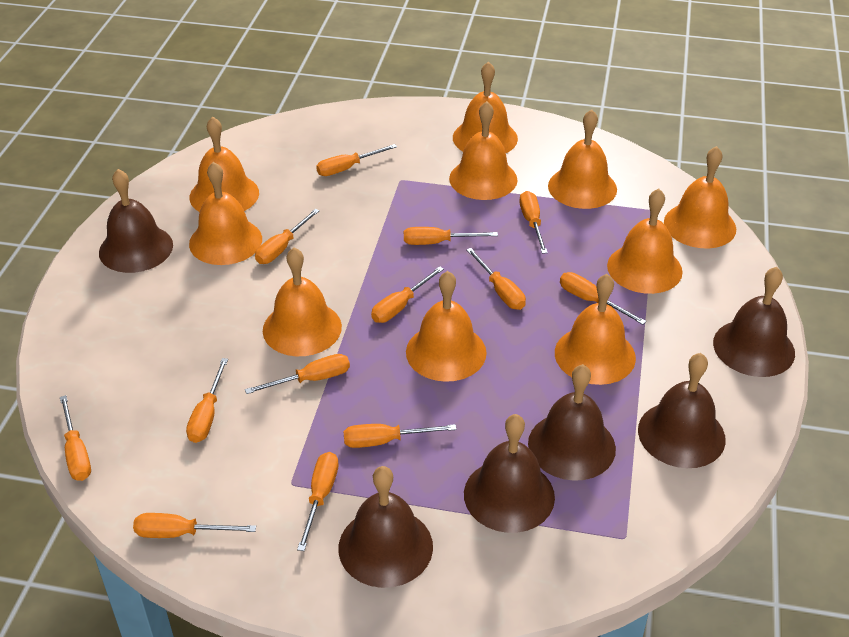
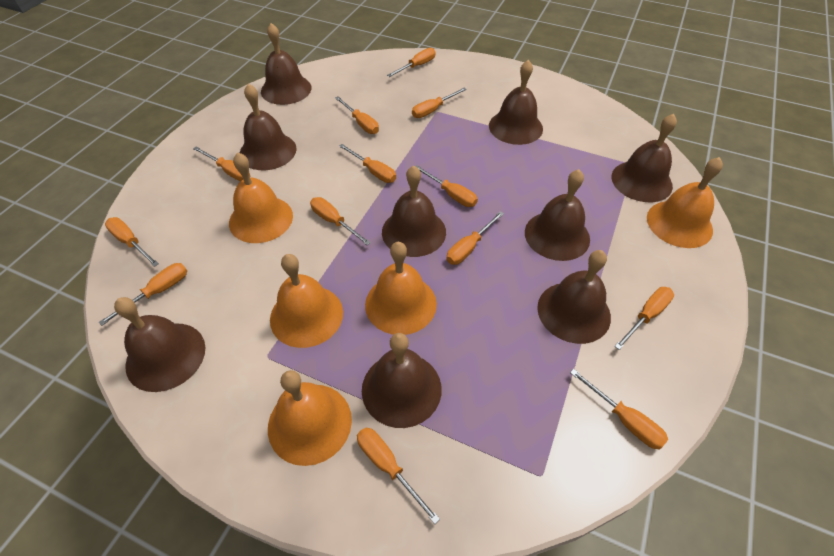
brown bell: [99,169,173,273] [338,466,433,588] [464,414,555,533] [528,364,616,481] [638,353,726,468] [713,267,795,377] = 6 -> [114,297,205,392] [240,84,297,170] [261,23,311,105] [362,333,442,428] [382,166,446,257] [489,60,543,145] [525,169,590,261] [537,250,611,344] [611,114,677,202] = 9
orange bell: [189,162,262,265] [190,116,259,212] [263,247,342,356] [406,271,487,382] [449,101,518,200] [453,61,518,153] [548,109,617,209] [555,274,636,385] [607,188,683,294] [664,146,736,248] = 10 -> [229,152,293,243] [268,370,352,466] [270,254,343,348] [365,242,437,335] [647,157,723,248] = 5

